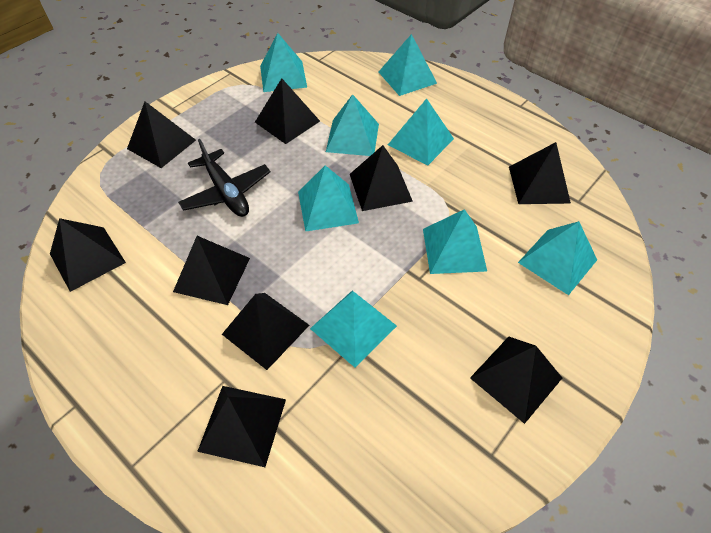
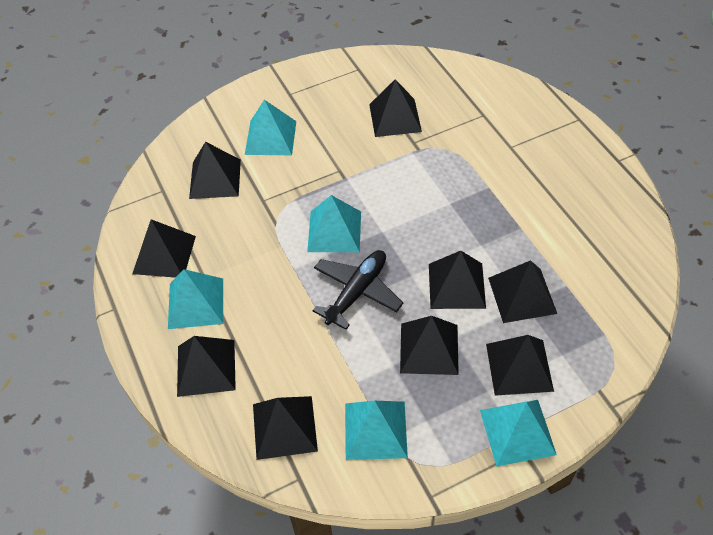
turquoise pyramid: [260,33,307,92] [298,165,359,232] [310,291,397,368] [326,94,379,156] [379,34,437,96] [388,98,454,166] [423,209,487,274] [518,221,597,295] = 8 -> [168,269,223,329] [245,100,296,155] [307,195,361,252] [345,401,408,460] [480,400,557,467] = 5

